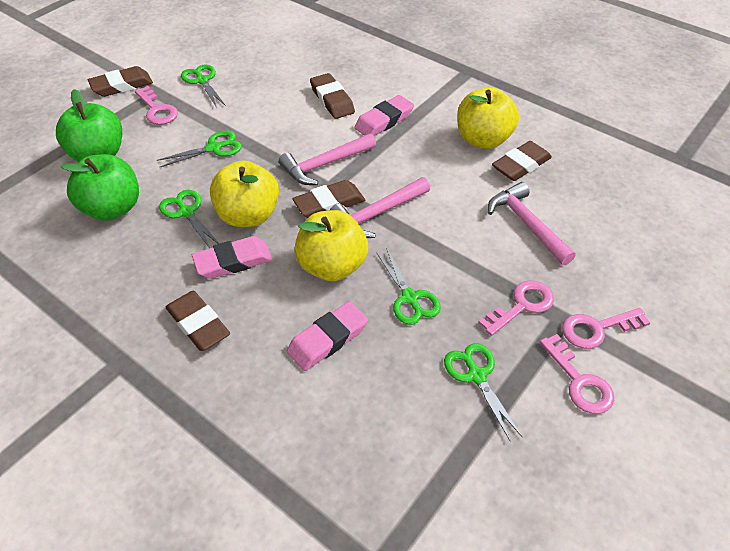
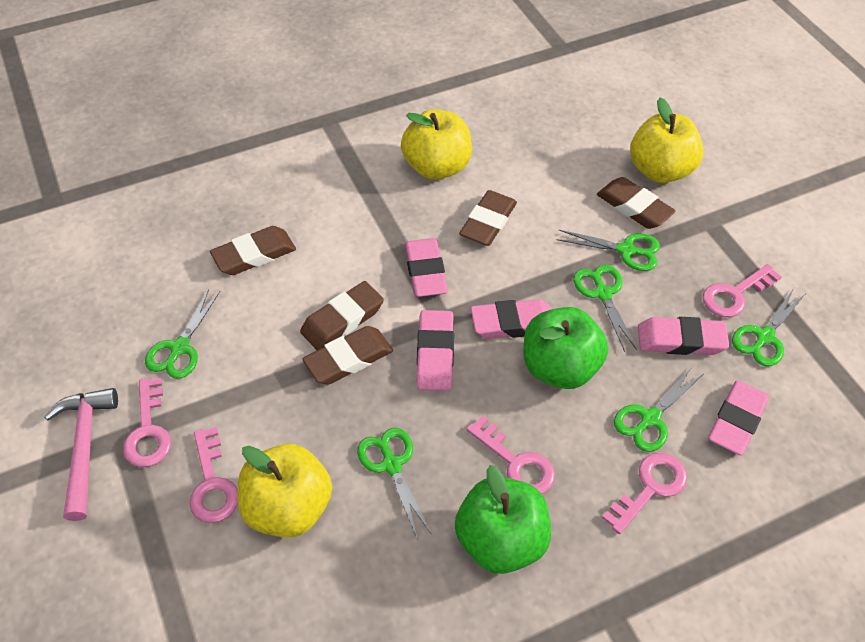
green scissors: [157,131,242,167] [159,190,219,248] [181,64,226,106] [376,248,441,325] [444,343,522,442] = 5 -> [145,289,220,379] [357,428,431,537] [557,230,660,271] [573,265,637,352] [614,367,703,452] [732,288,805,367] = 6
pink eraser: [192,236,273,279] [287,301,368,371] [354,95,414,136] = 3 -> [405,238,448,297] [417,310,454,391] [471,299,552,339] [638,317,729,355] [708,380,769,455] = 5
pink hammer: [279,133,376,185] [330,177,430,238] [488,182,576,265] = 3 -> [44,388,118,521] = 1
pink key: [135,86,178,125] [478,280,554,336] [540,334,614,414] [562,308,650,349] = 4 -> [123,378,171,467] [189,427,238,523] [466,415,555,494] [602,453,687,534] [703,264,781,317] = 5

